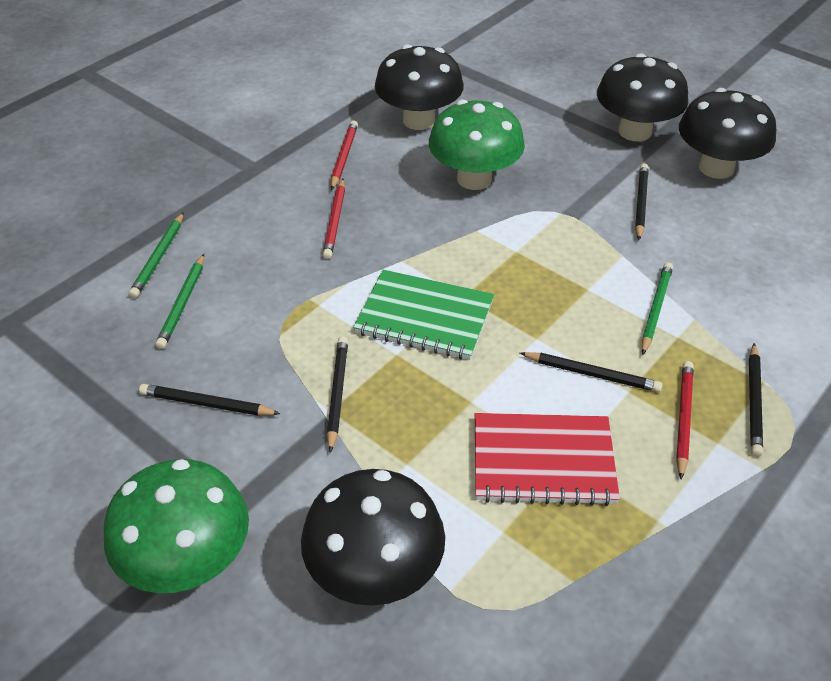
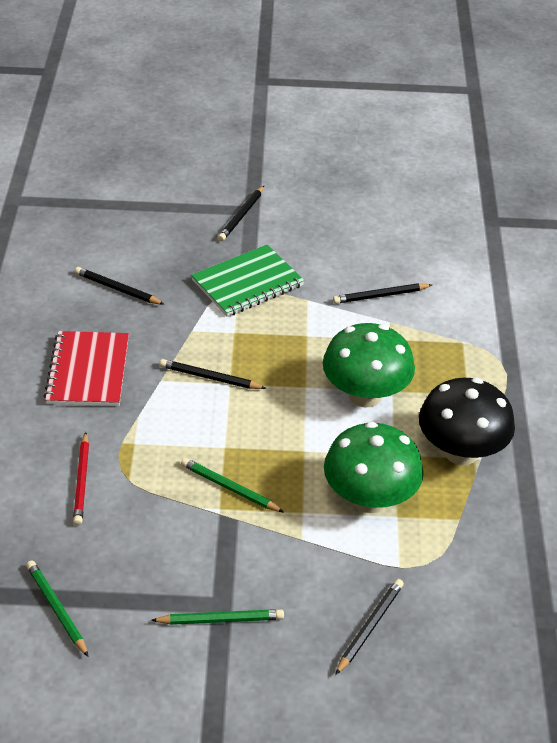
black mushroom: [301,469,445,606] [375,44,464,130] [597,53,688,141] [679,88,776,179] = 4 -> [419,378,515,465] = 1
red pencil: [323,179,345,259] [331,121,358,190] [676,361,694,479] = 3 -> [73,432,89,526] = 1

